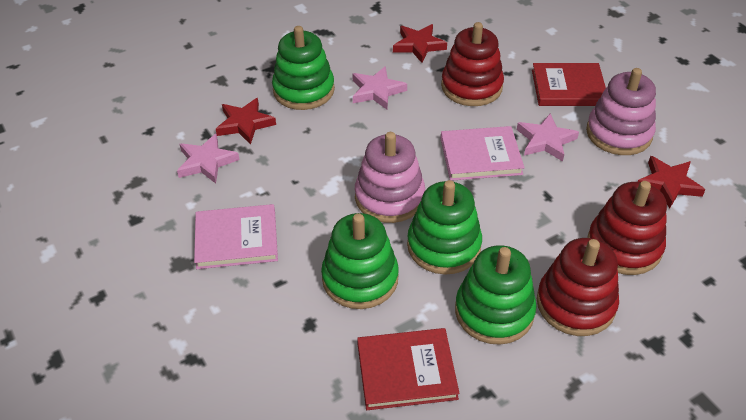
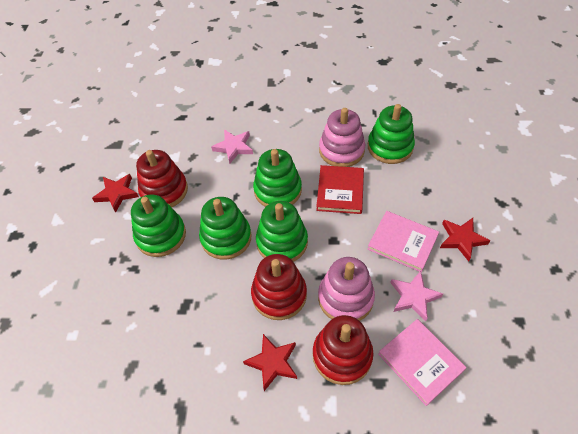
green stacking toy: [272,26,335,110] [321,213,399,309] [407,180,482,275] [455,245,537,345] = 4 -> [131,195,186,257] [199,197,252,260] [253,149,302,207] [256,201,308,262] [368,104,415,164] = 5
pink star: [177,134,239,184] [352,66,407,109] [517,113,579,162] = 3 -> [211,130,253,164] [390,271,443,321] = 2
red book: [357,328,459,410] [532,63,606,106] = 2 -> [316,165,364,214] = 1

